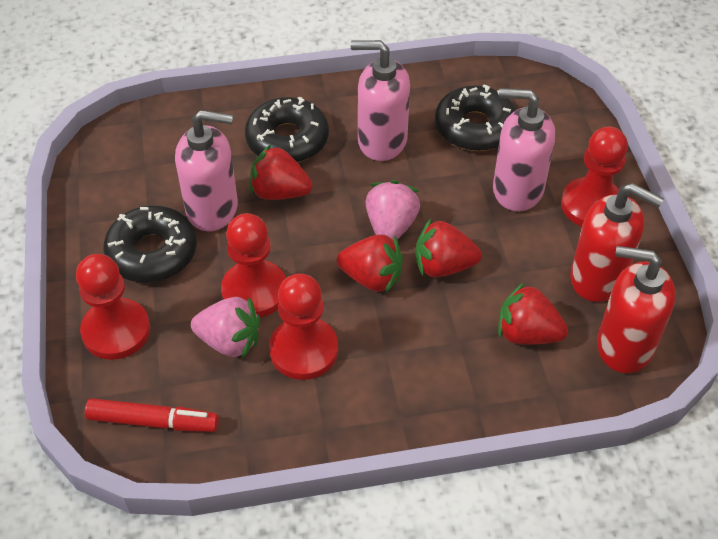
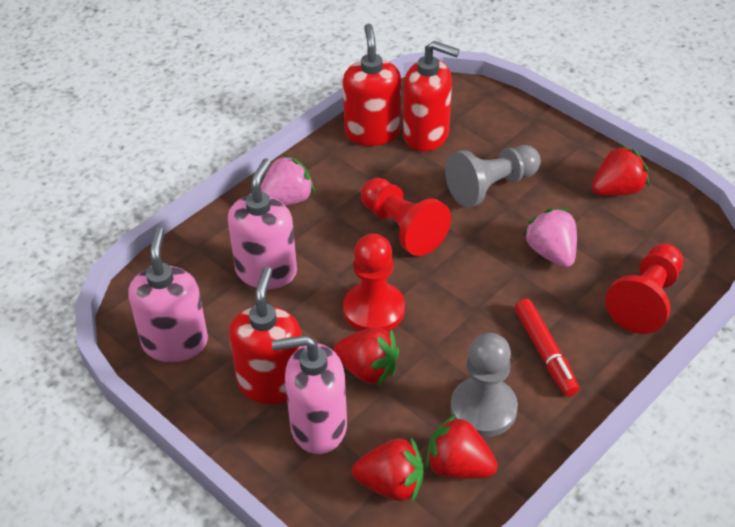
black donut: [103,205,197,283] [245,97,329,162] [435,84,516,151] = 3 -> none = 0
grey pawn: none = 0 -> [445,145,541,208] [450,333,518,437] = 2
red pawn: [76,254,150,360] [221,213,286,317] [269,273,338,380] [561,127,628,226] = 4 -> [343,234,405,332] [361,178,451,256] [605,243,683,334] = 3
red soap dispenser: [570,183,664,302] [597,246,676,373] = 2 -> [229,267,302,404] [343,24,401,146] [403,41,460,152] = 3

